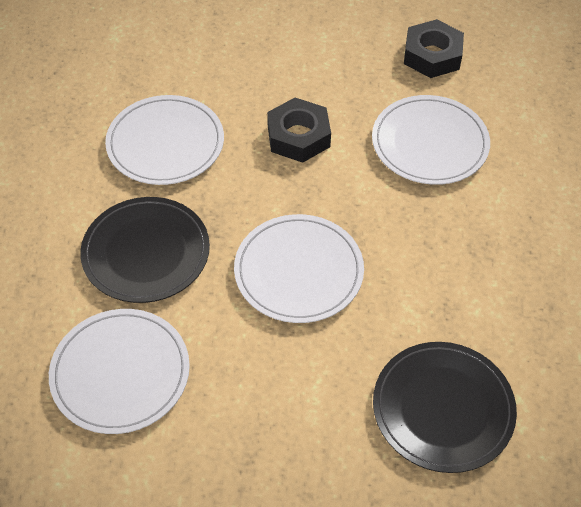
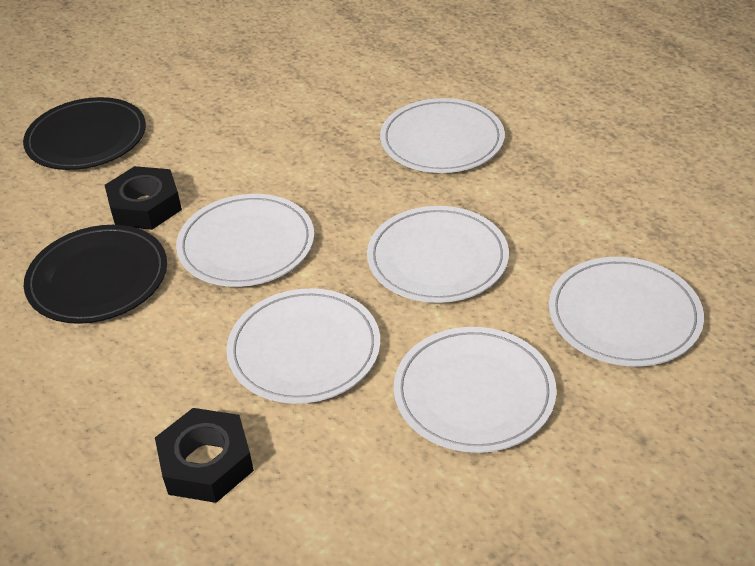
white plate: [49,309,190,434] [105,95,224,185] [234,214,364,323] [372,95,490,185] = 4 -> [176,194,314,287] [226,288,380,404] [367,206,509,303] [380,98,505,173] [394,327,556,453] [549,257,704,367] = 6

